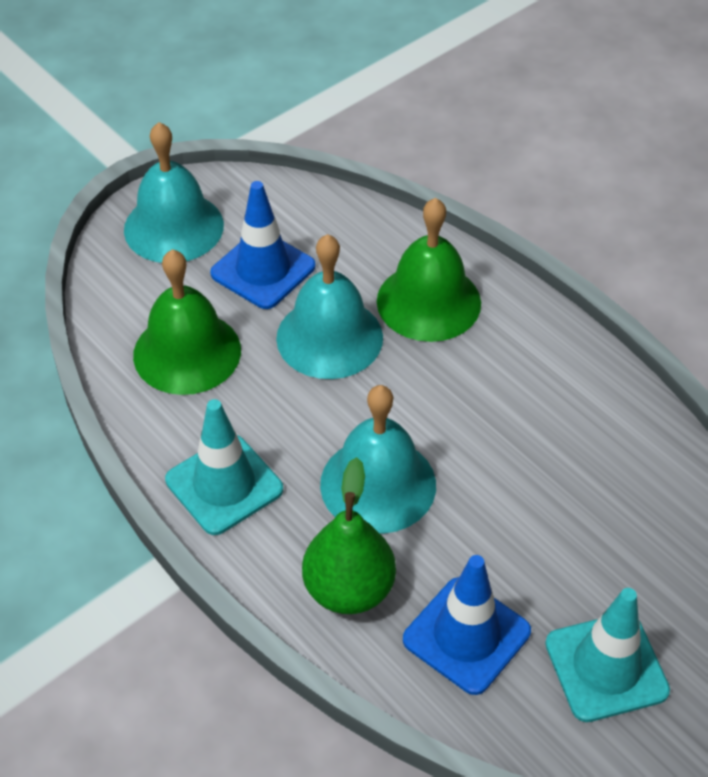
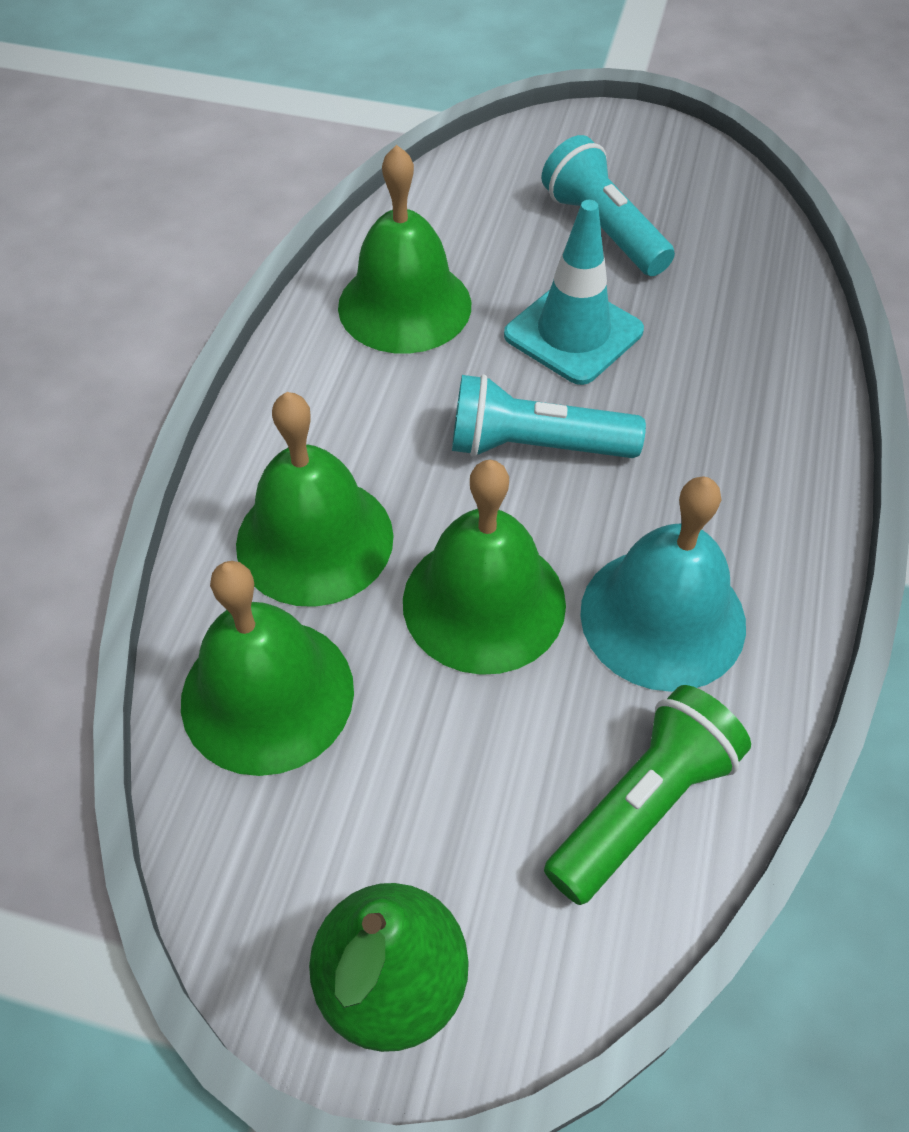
blue traffic cone: [210,181,316,309] [403,555,531,695] = 2 -> none = 0
green bell: [133,249,241,395] [377,198,481,342] = 2 -> [181,561,354,776] [236,392,394,607] [338,145,471,354] [403,460,566,675] = 4
green flashlight: none = 0 -> [544,685,751,905] = 1
turquoise bell: [124,122,224,263] [276,234,383,379] [320,385,436,534] = 3 -> [580,476,746,692] = 1
turquoise flashlight: none = 0 -> [452,374,646,458] [541,135,675,276] = 2
turquoise traffic cone: [165,399,283,535] [545,588,670,722] = 2 -> [504,200,644,385] = 1

